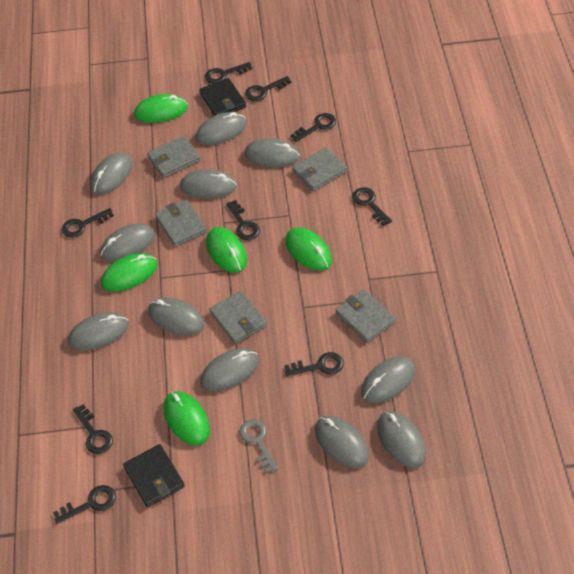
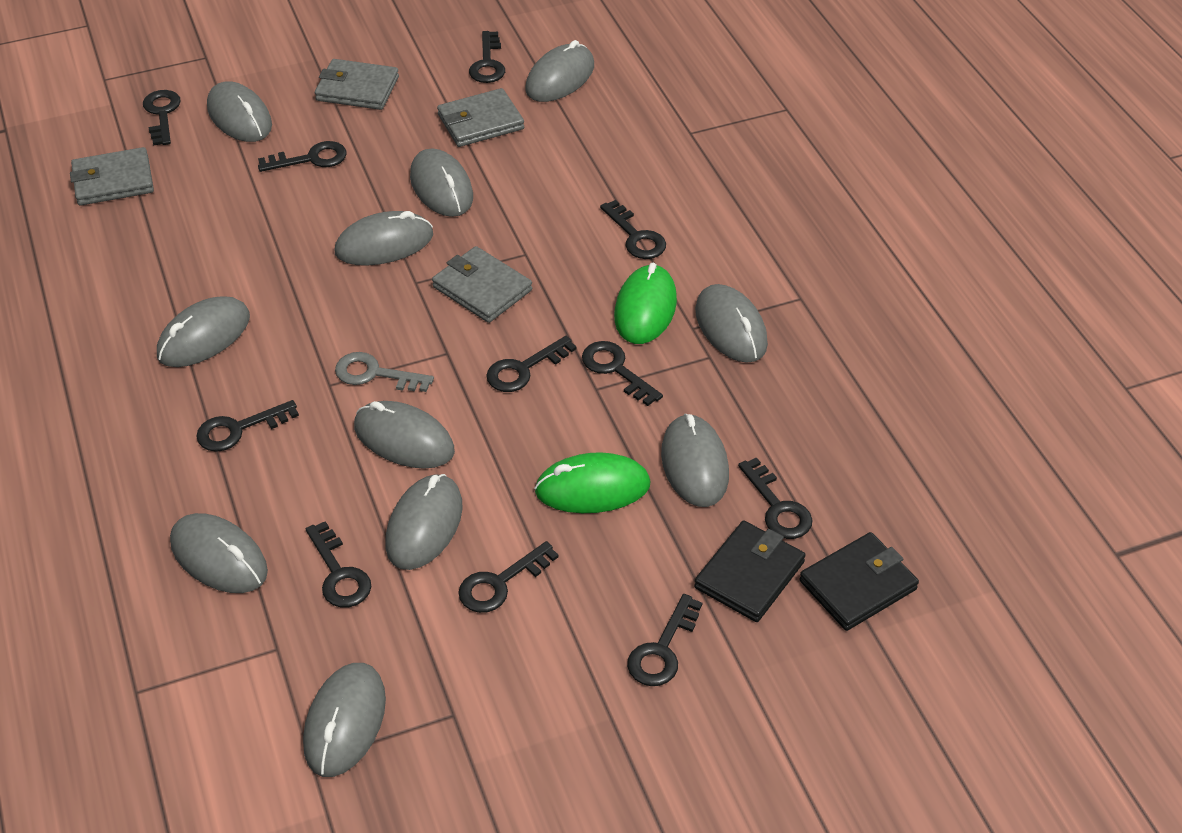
black key: [53,485,116,524] [62,208,114,238] [73,404,113,454] [205,62,252,83] [226,200,260,240] [245,76,291,101] [285,352,344,376] [291,113,336,142] [352,187,392,226] = 9 -> [143,90,181,146] [196,400,299,452] [258,141,347,172] [306,521,371,608] [458,541,559,613] [469,31,505,83] [486,336,577,392] [582,341,663,406] [600,200,666,259] [627,594,702,686] [738,457,812,539] = 11
green mouse: [101,253,157,291] [134,94,188,123] [164,391,210,445] [206,227,247,273] [286,227,332,271] = 5 -> [534,452,650,513] [614,263,677,344] = 2
grey wallet: [147,136,201,178] [155,199,207,247] [209,291,267,344] [292,147,347,191] [336,289,396,343] = 5 -> [70,147,154,206] [315,59,399,110] [432,246,532,323] [437,88,524,147] = 4

